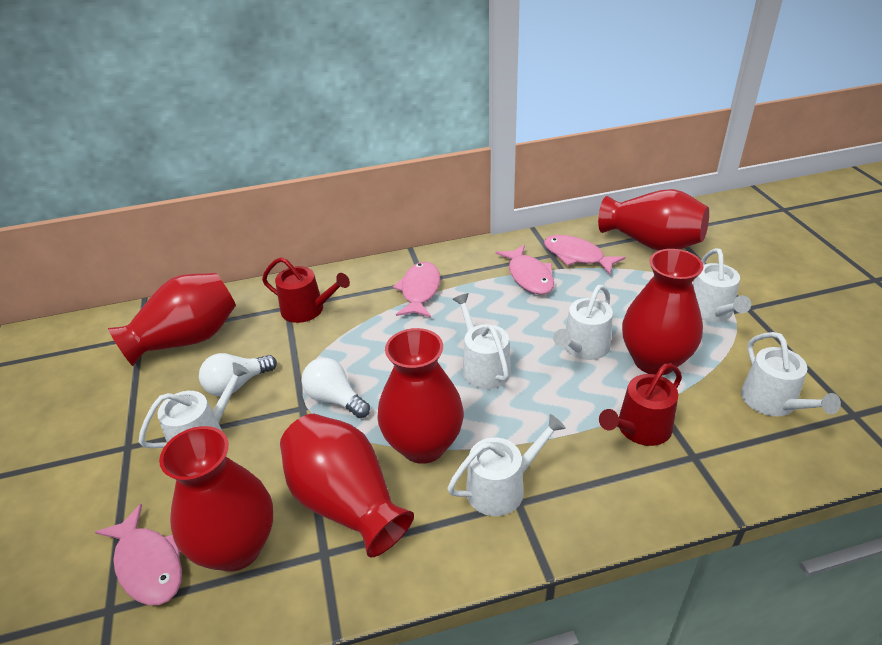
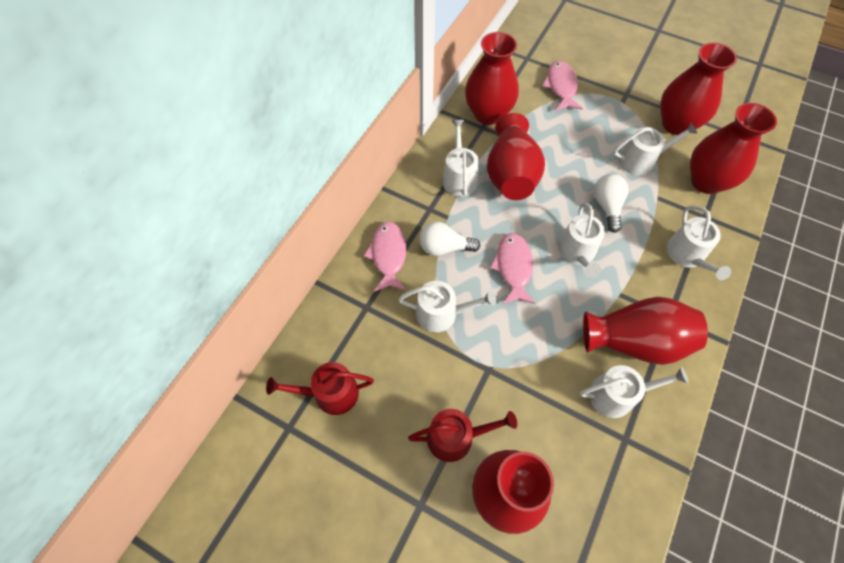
pink fish: [95,504,182,605] [393,262,440,317] [496,245,554,295] [544,235,625,274] = 4 -> [364,222,407,292] [490,233,536,304] [542,61,583,111] = 3

